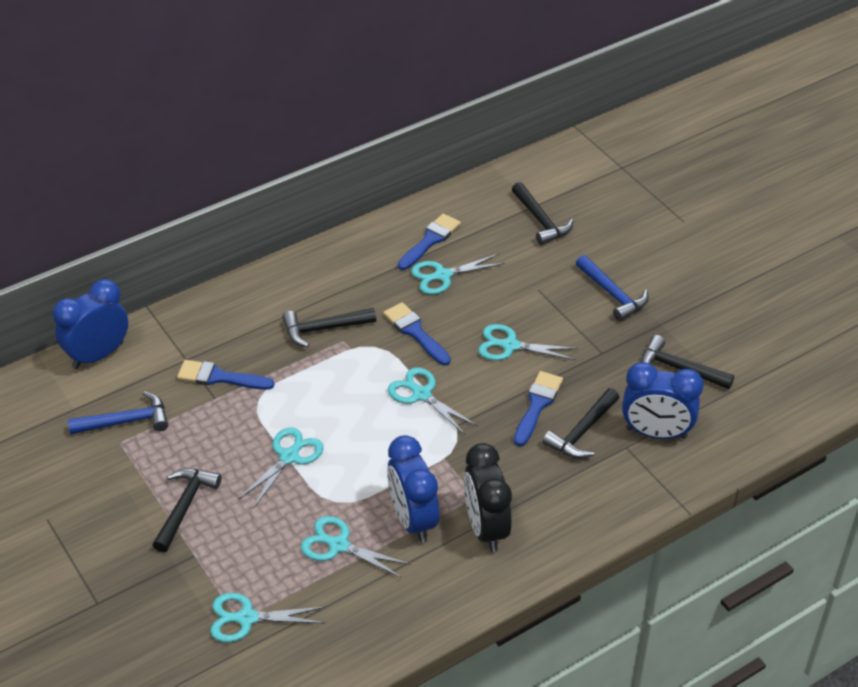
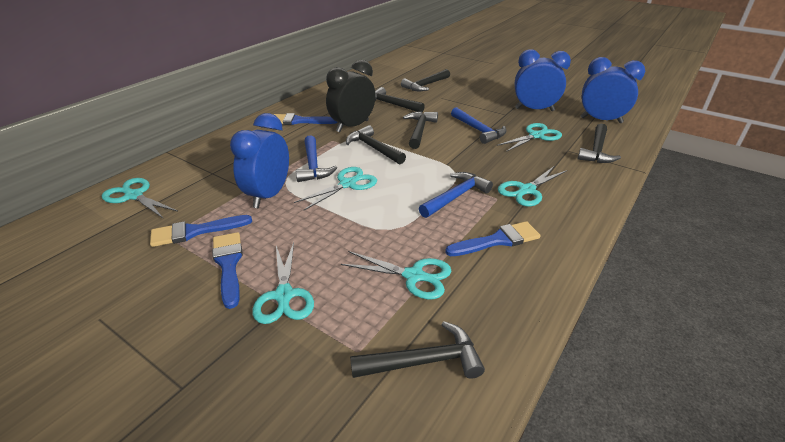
black hammer: [153,468,222,553] [282,308,376,348] [512,182,574,245] [542,388,619,459] [641,335,734,389] = 5 -> [346,125,406,164] [350,321,485,379] [375,87,425,112] [401,69,450,91] [403,111,438,149] [578,124,621,163] = 6
blue hammer: [68,391,168,434] [576,255,649,321] = 2 -> [296,135,337,182] [419,172,493,218] [451,107,507,144] = 3

